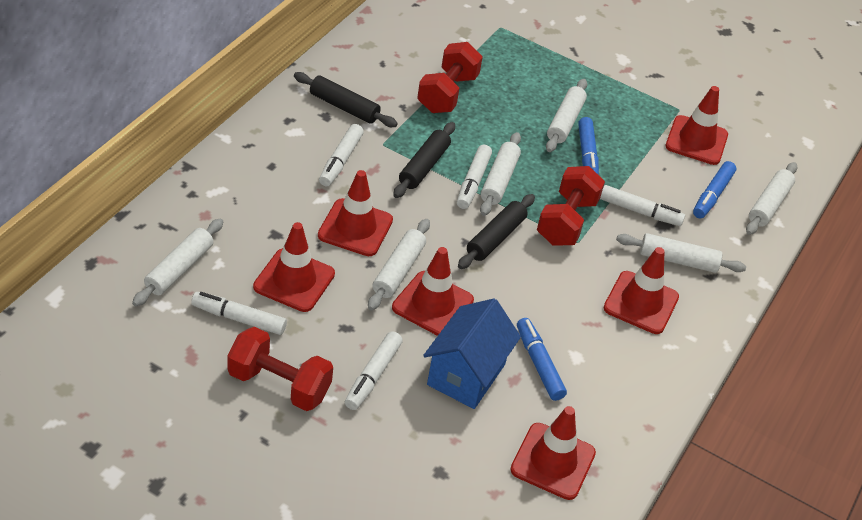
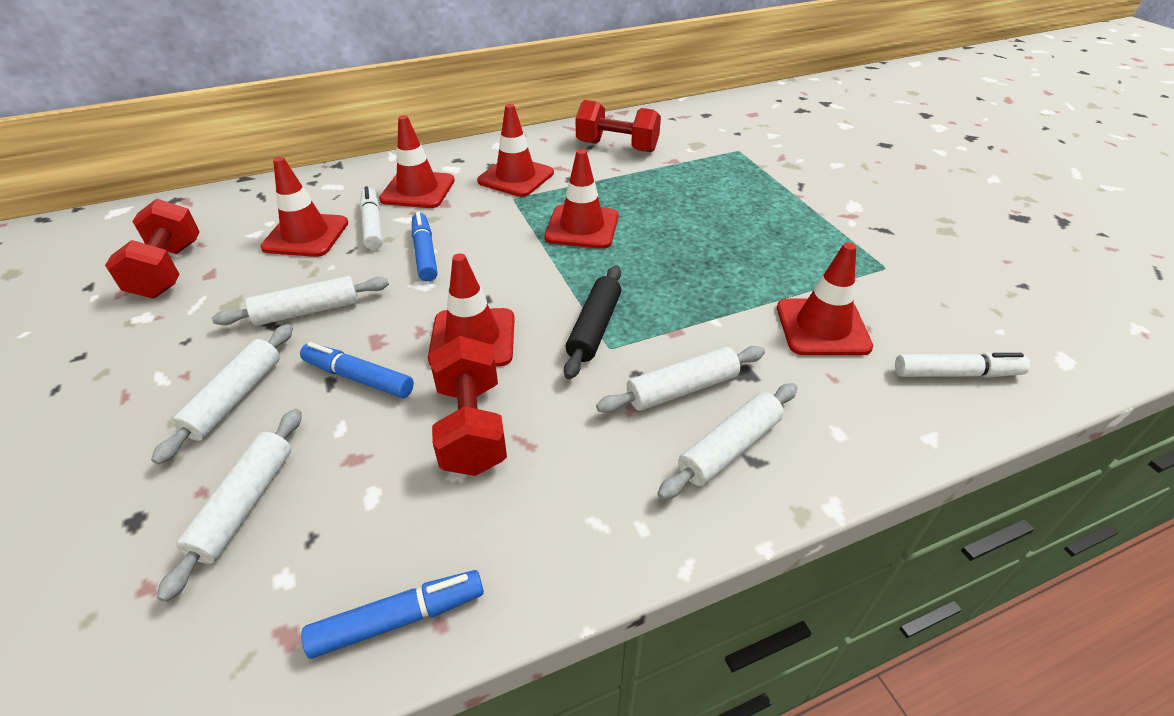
black rolling pin: [294,72,398,127] [393,122,455,198] [458,194,535,269] = 3 -> [564,265,621,379] = 1
blue house: [423,298,521,409] = 1 -> none = 0
white marker: [191,292,287,335] [319,124,364,187] [345,331,403,410] [457,145,492,209] [600,185,685,226] = 5 -> [360,186,382,250] [895,353,1030,378] = 2
white rolling pin: [132,218,223,306] [368,219,430,310] [480,132,521,216] [546,79,587,152] [616,233,746,273] [746,162,797,235] = 6 -> [151,324,293,465] [157,409,302,602] [212,276,389,326] [596,346,765,413] [657,383,797,500] = 5

